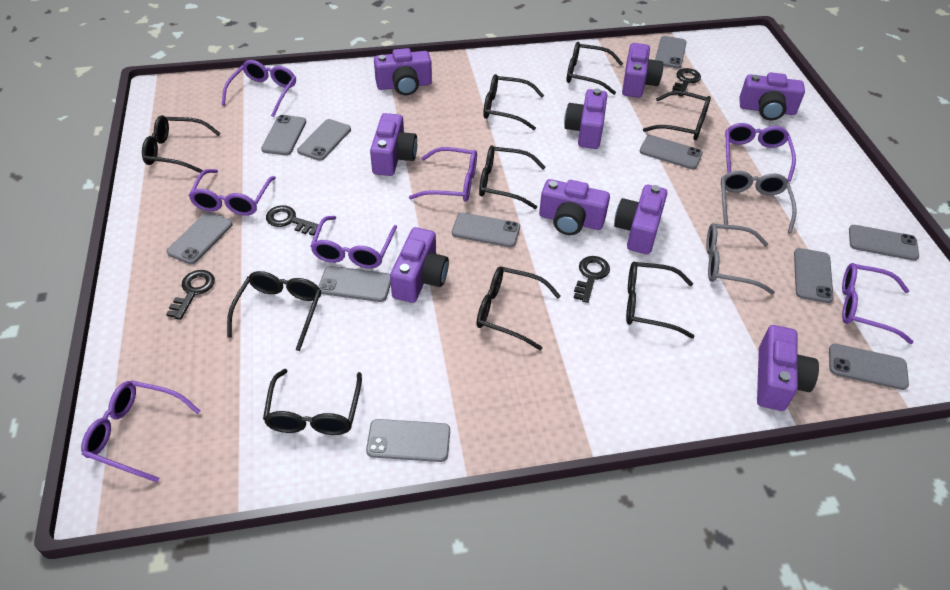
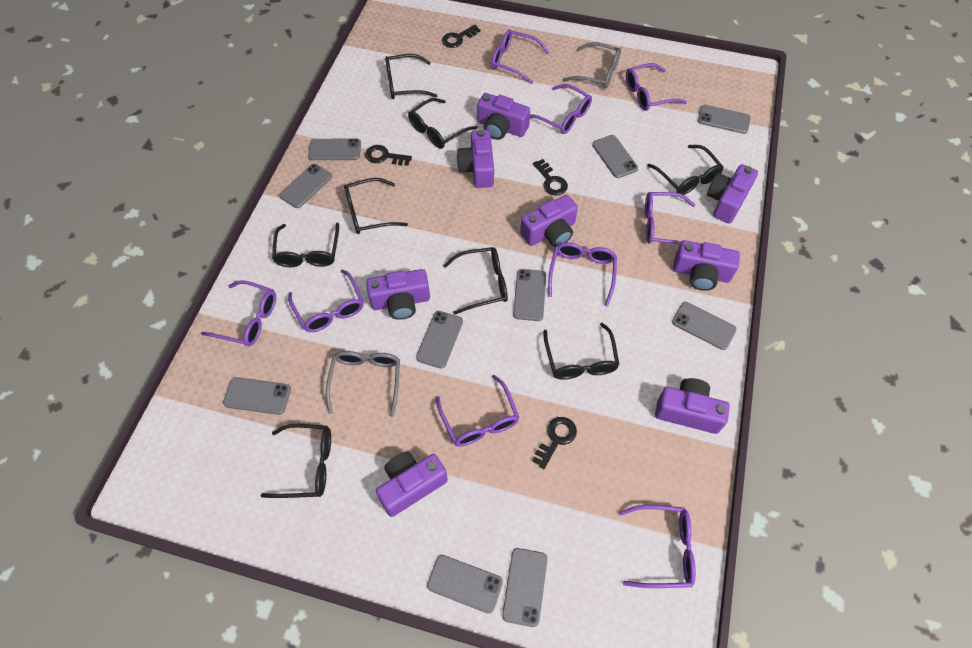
black glasses: [142,115,221,173] [227,271,321,351] [263,369,362,435] [476,266,561,351] [479,145,545,209] [483,74,544,130] [566,42,623,95] [626,262,695,339] [643,91,711,140] = 9 -> [261,424,331,498] [272,223,339,267] [344,178,408,234] [385,54,438,99] [408,98,478,149] [443,247,508,315] [543,323,620,380] [647,145,724,195] = 8
grey phone: [166,212,233,264] [261,115,306,155] [297,119,351,161] [318,266,391,302] [366,419,450,462] [452,212,520,247] [639,135,703,169] [655,36,687,68] [794,248,834,303] [829,343,909,390] [849,225,919,261] = 11 -> [223,377,291,415] [279,164,332,208] [308,139,361,160] [416,311,463,369] [427,555,503,614] [502,548,548,627] [513,269,546,321] [592,135,638,178] [672,302,737,350] [698,105,751,134] = 10
purple camera: [370,113,417,176] [374,48,432,95] [390,227,449,303] [539,179,610,235] [564,88,607,149] [614,185,667,254] [622,43,663,98] [739,72,805,120] [757,325,819,411] = 9 -> [366,269,430,320] [376,451,448,517] [457,130,494,188] [477,93,530,140] [520,195,578,247] [655,378,730,434] [673,240,740,291] [707,164,758,224] = 8
purple glasses: [81,381,201,482] [189,169,276,216] [222,60,296,117] [310,216,397,269] [409,147,477,202] [725,123,796,182] [842,263,914,344] = 7 -> [201,280,276,346] [288,269,364,332] [436,375,519,447] [491,29,549,84] [530,84,592,134] [548,242,617,307] [619,505,696,588] [626,63,687,111] [645,192,695,244] = 9

